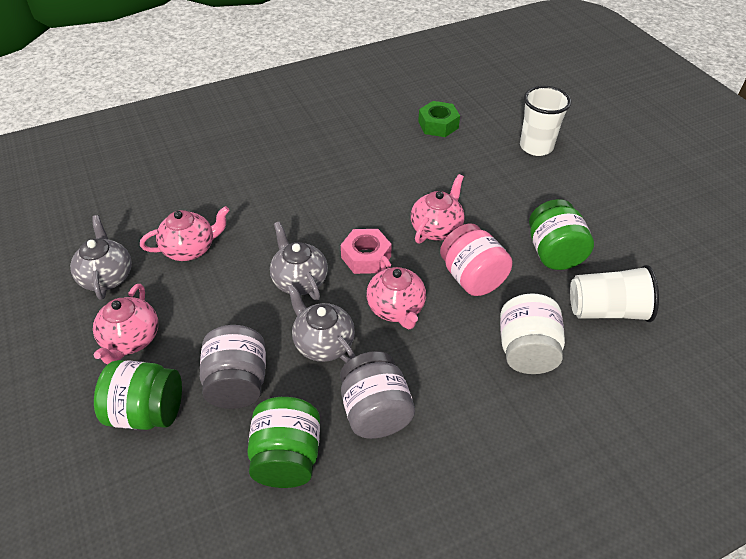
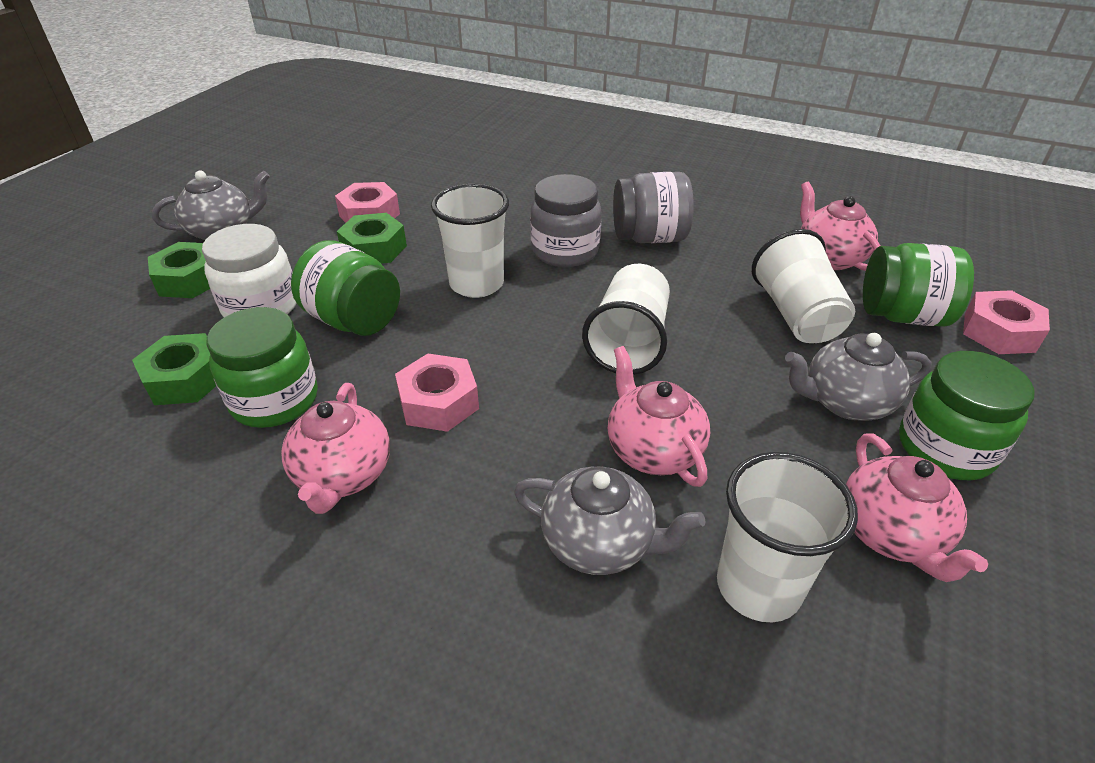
green jar: [94,360,182,430] [247,397,320,488] [529,199,594,270] = 3 -> [206,307,318,428] [291,240,400,336] [863,243,974,327] [899,351,1035,480] = 4
green nut: [418,101,460,137] = 1 -> [132,333,216,405] [148,242,210,298] [337,213,407,264] = 3
pink jar: [440,223,513,296] = 1 -> none = 0
pink nut: [341,229,392,274] = 1 -> [335,182,400,223] [395,354,479,432] [963,290,1050,354] = 3
white cup: [520,86,571,156] [570,265,659,322] = 2 -> [431,184,509,298] [582,264,670,375] [717,452,858,622] [752,229,855,343] = 4

